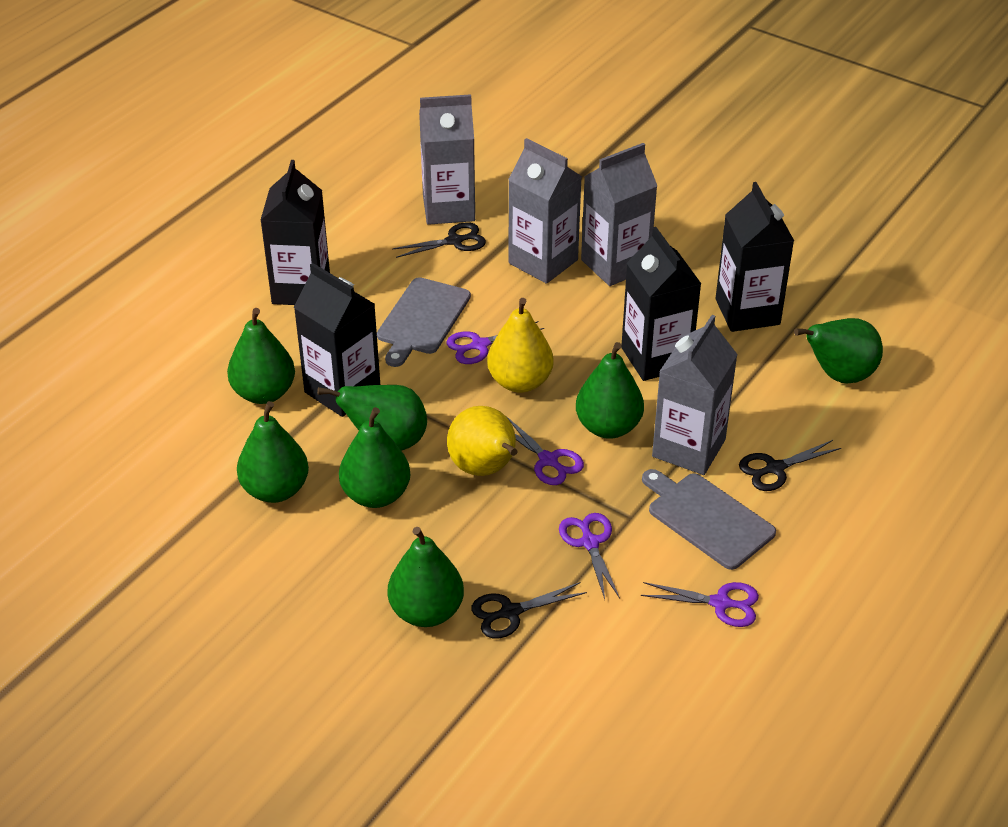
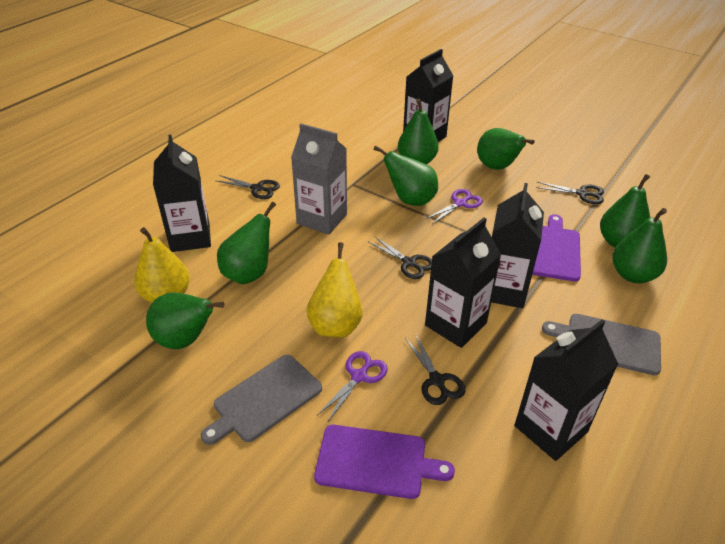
black carton: [260,160,330,305] [294,263,380,417] [621,227,701,381] [716,182,794,332] = 4 -> [153,135,211,252] [403,49,453,142] [425,217,501,348] [491,183,544,308] [515,319,618,461] = 5
black scissors: [392,222,486,258] [471,582,587,639] [739,440,841,491] = 3 -> [217,175,280,199] [369,236,432,279] [405,333,465,405] [536,182,604,204] = 4
grey carton: [419,94,475,225] [508,138,582,284] [581,143,657,286] [652,315,738,475] = 4 -> [291,123,347,235] = 1
purple cutting board: none = 0 -> [314,425,455,499] [532,214,581,282] = 2
purple scissors: [447,321,544,364] [506,416,584,485] [559,513,620,599] [641,582,759,627] = 4 -> [317,351,388,423] [426,189,483,224] = 2

